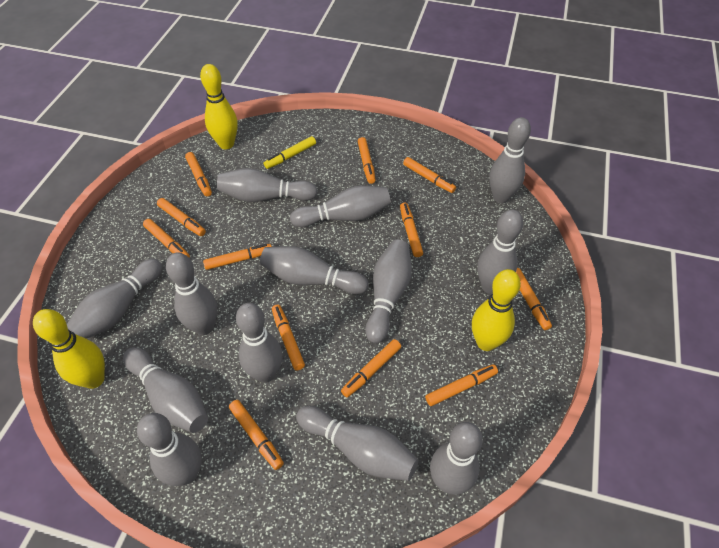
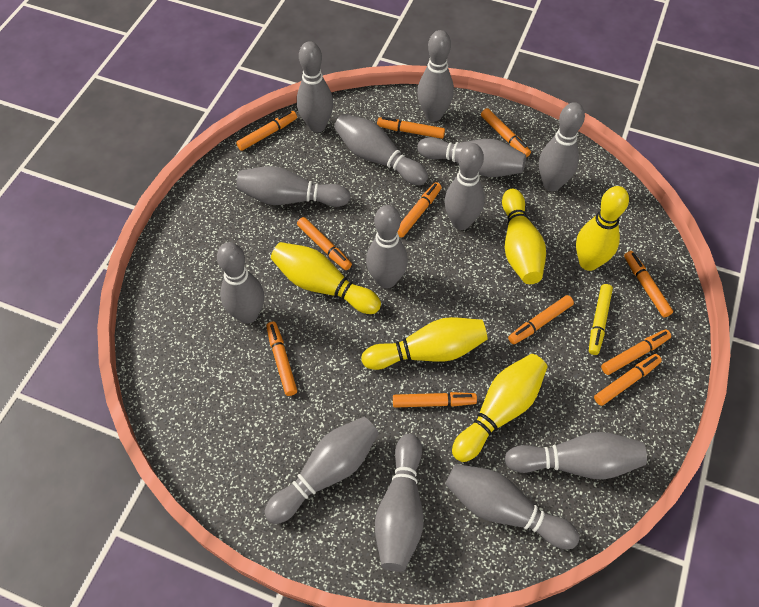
orange marker: [143,219,190,257] [157,198,206,236] [185,152,212,197] [203,244,272,270] [229,400,284,470] [272,305,305,370] [341,339,401,397] [358,137,375,184] [400,203,423,257] [403,157,456,193] [425,364,498,406] [516,268,552,330] = 12 -> [236,111,297,151] [266,322,297,396] [297,217,352,270] [377,117,445,139] [393,392,477,408] [398,182,442,238] [481,108,531,157] [508,295,574,344] [594,354,662,406] [601,329,671,375] [624,251,673,317] = 11
yellow bowling pin: [33,309,105,389] [200,64,238,149] [472,269,521,351] = 3 -> [271,242,381,314] [361,317,488,370] [452,354,547,462] [502,189,546,284] [576,186,629,271] = 5

